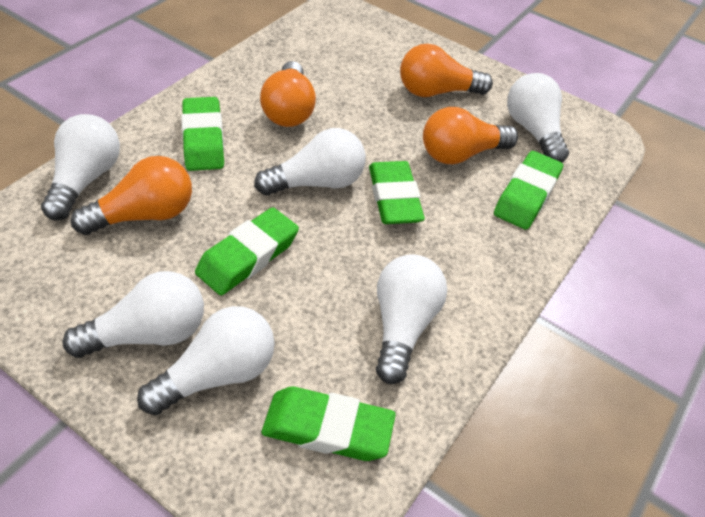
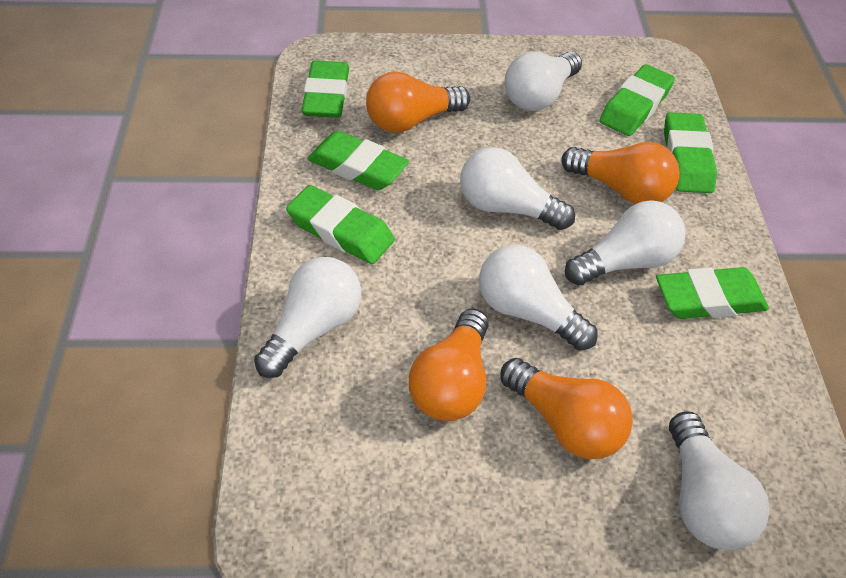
green eraser: [181,97,224,171] [195,207,299,295] [261,386,396,461] [369,161,425,224] [494,151,563,229] = 5 -> [286,185,395,264] [301,60,349,118] [307,131,409,190] [599,64,675,136] [656,267,769,319] [664,112,717,193] = 6

